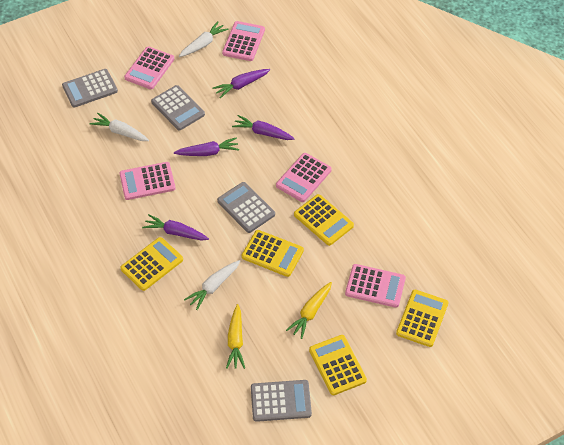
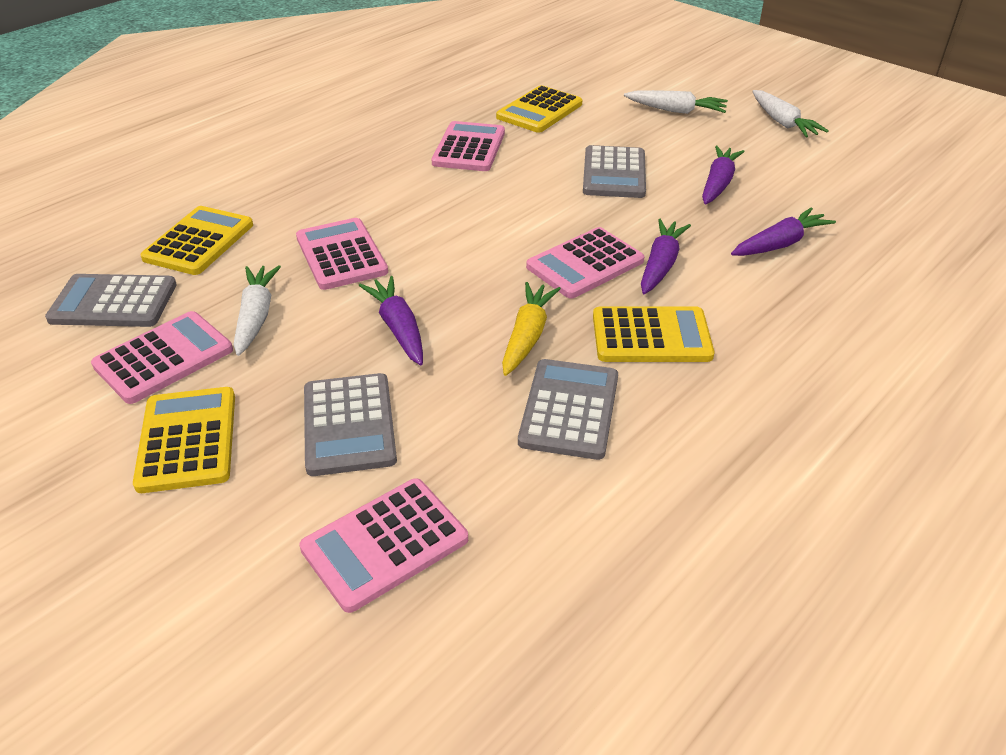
yellow calculator: [120,237,183,291] [242,230,304,277] [294,194,354,246] [309,335,367,395] [396,290,448,347] = 5 -> [133,387,235,493] [140,206,253,275] [496,85,582,133] [593,306,714,362] = 4
yellow carrot: [226,304,245,369] [286,282,332,339] = 2 -> [502,282,561,376] = 1

